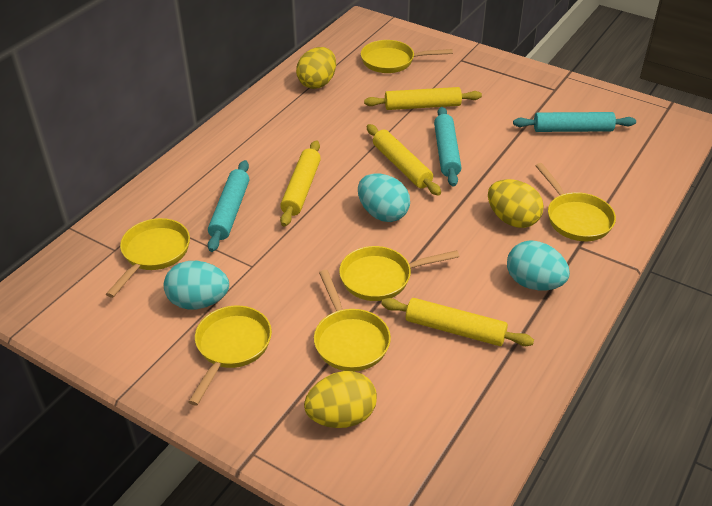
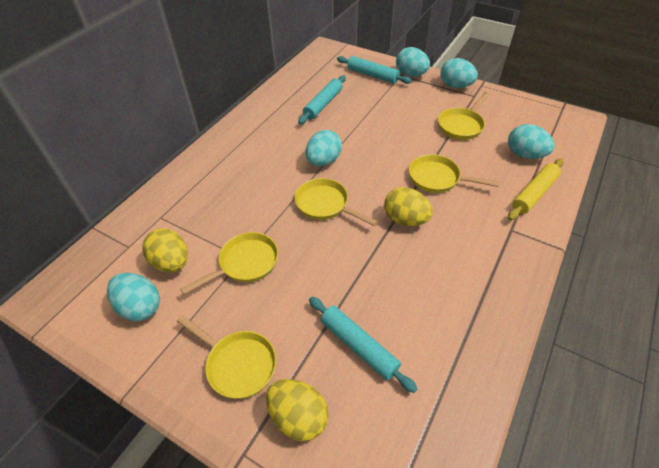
turquoise egg: [164,261,229,310] [358,174,410,222] [507,240,570,290] = 3 -> [107,273,160,322] [305,130,342,166] [396,47,430,76] [440,58,478,88] [508,124,554,159] = 5
yellow pan: [106,218,190,298] [189,306,272,406] [314,270,391,371] [339,246,459,301] [361,40,453,73] [535,163,616,241] = 6 -> [176,315,277,399] [180,232,278,295] [295,178,378,226] [409,154,500,193] [438,92,490,140] = 5
yellow rolling pin: [280,140,321,226] [364,87,482,110] [367,124,441,196] [381,298,534,346] = 4 -> [508,159,564,220] = 1

